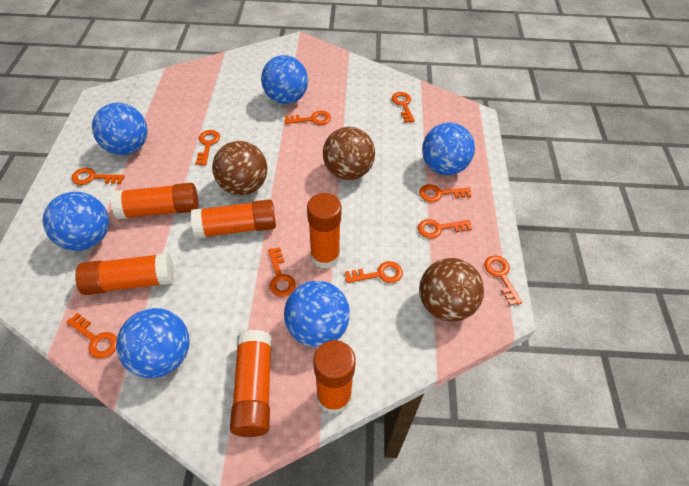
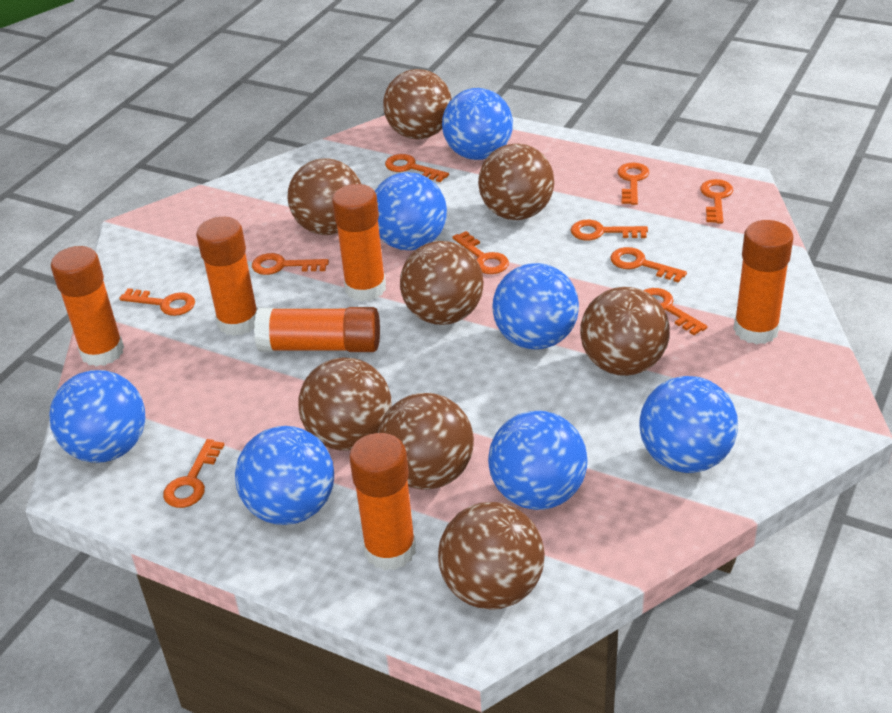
blue ball: [43,192,109,251] [92,103,148,155] [116,308,190,378] [261,55,308,104] [284,281,350,347] [422,123,475,175] = 6 -> [49,370,145,463] [235,426,334,525] [375,172,447,250] [442,88,513,160] [488,411,588,510] [492,263,579,350] [639,376,738,473] = 7
brown ball: [212,141,267,195] [323,127,375,180] [419,258,484,322] = 3 -> [287,159,361,235] [298,358,391,451] [378,393,474,490] [383,69,452,139] [400,241,484,325] [438,502,545,610] [478,143,554,220] [580,287,670,376] = 8

